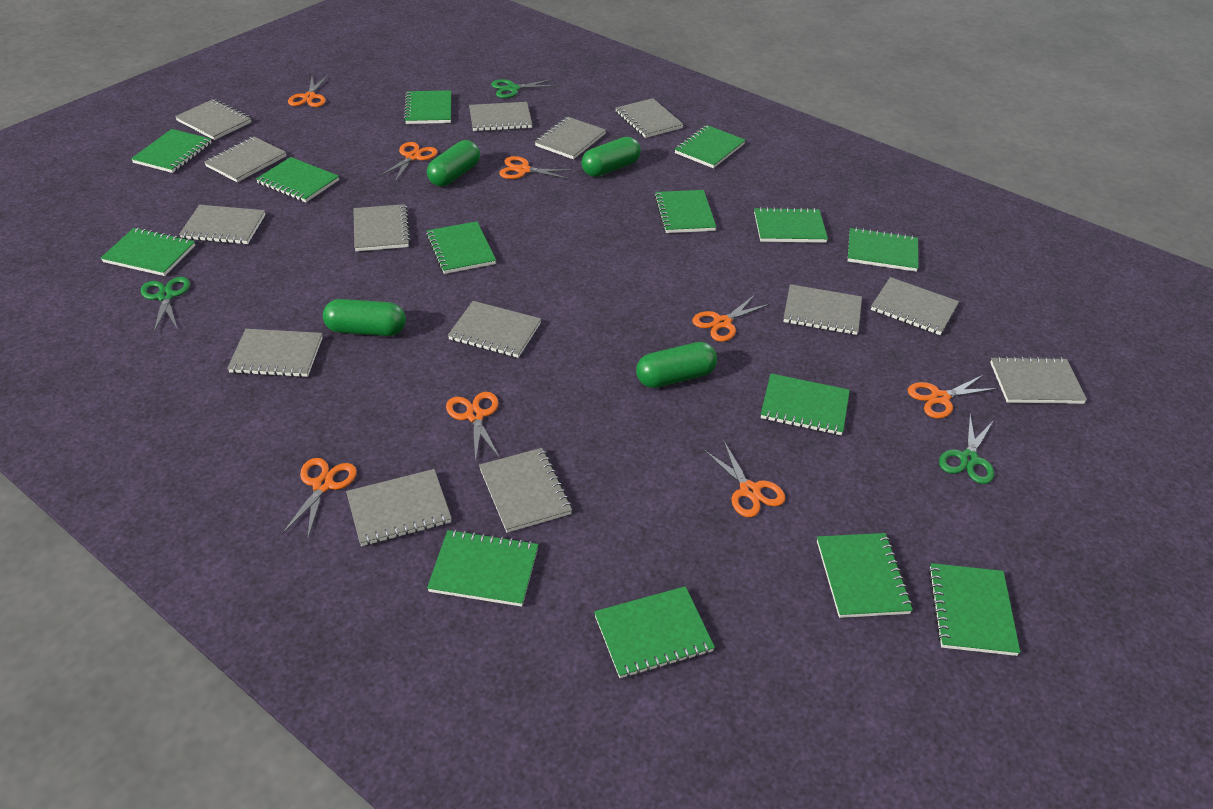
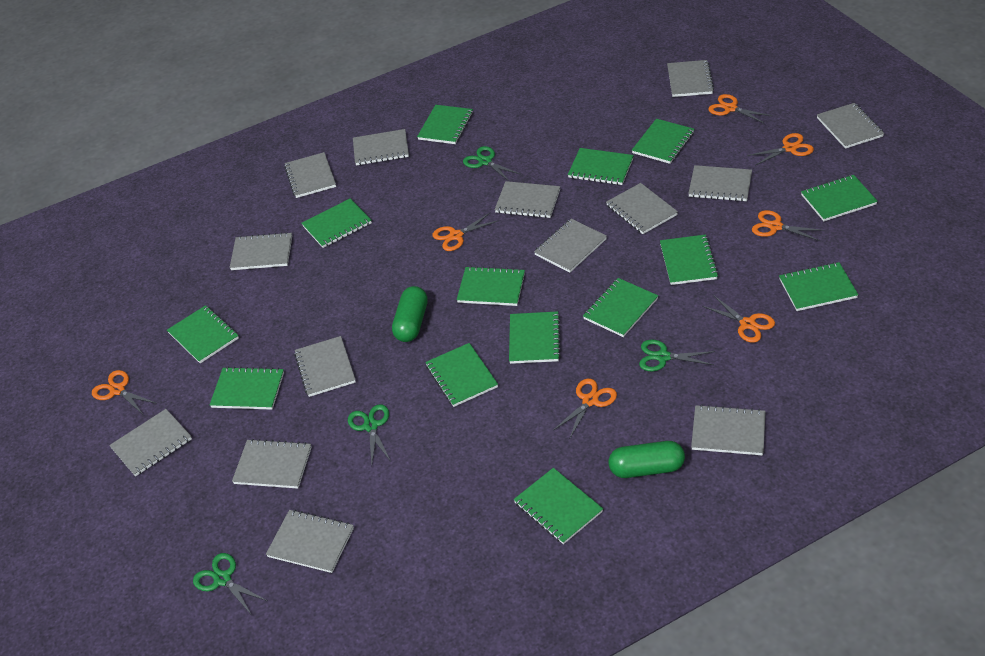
green capsule: [323,299,406,336] [427,140,480,187] [581,137,641,177] [636,342,717,388] = 4 -> [392,286,428,342] [609,441,685,478] = 2
green scissors: [141,277,190,332] [491,79,555,98] [939,415,994,484] = 3 -> [193,553,267,614] [348,404,390,464] [463,146,520,182] [639,340,715,371] = 4
orange scissors: [282,458,357,540] [288,75,328,107] [379,142,438,181] [446,392,500,463] [499,156,573,179] [692,295,770,342] [703,441,785,517] [907,375,998,418] = 8 -> [92,370,156,413] [433,213,499,251] [554,379,617,438] [702,295,775,343] [708,94,772,124] [747,133,814,165] [752,210,824,241] = 7

